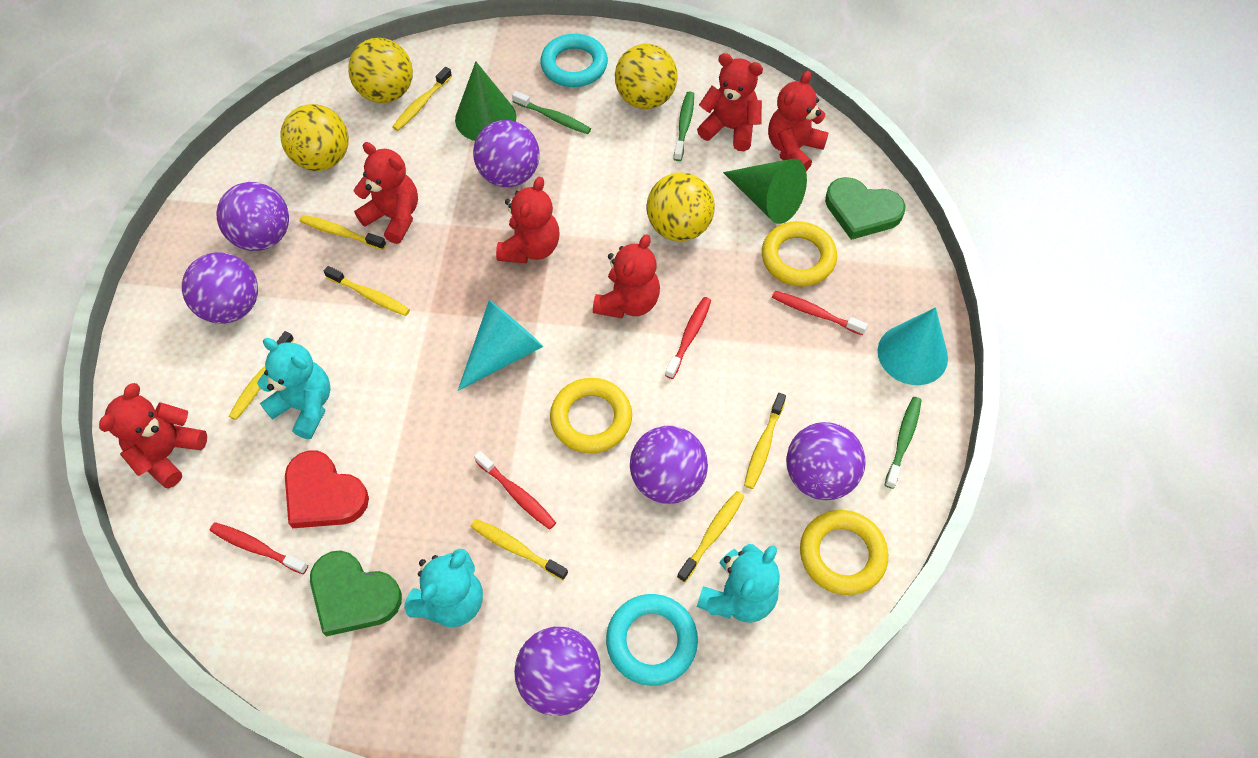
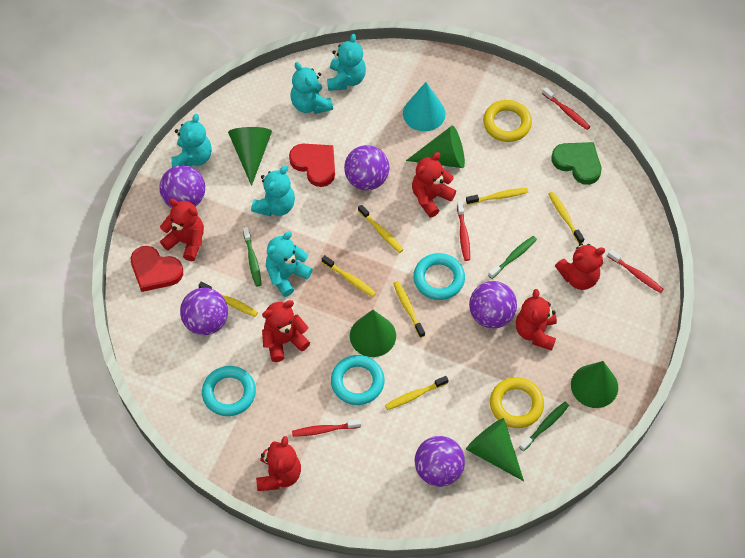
green cone: [455,61,516,141] [723,159,807,224] = 2 -> [228,127,272,186] [350,310,396,357] [406,125,465,168] [466,418,524,481] [571,361,618,408] = 5
green heart: [310,550,402,637] [825,177,906,240] = 2 -> [551,142,601,185] = 1
purple ball: [182,252,258,324] [217,182,289,251] [473,120,540,187] [514,627,601,716] [630,426,708,504] [786,422,865,500] = 6 -> [159,165,205,208] [180,288,228,335] [344,145,389,190] [415,436,465,487] [469,281,517,329] = 5
red heart: [285,450,369,528] = 1 -> [131,246,183,292] [289,144,335,187] = 2
turquoise cone: [458,300,543,391] [878,307,948,385] = 2 -> [403,82,446,132] = 1
turquoise ring: [540,34,608,87] [606,594,698,686] = 2 -> [202,366,256,416] [331,355,384,405] [413,253,465,300] = 3
turquoise teddy bear: [257,338,331,439] [404,549,483,627] [697,544,780,623] = 3 -> [171,114,212,167] [251,166,295,216] [266,231,313,297] [291,62,333,114] [327,34,366,91] = 5
yellow ball: [280,104,349,171] [348,38,413,103] [615,44,678,109] [647,173,715,241] = 4 -> none = 0
yellow ring: [550,378,632,453] [762,221,837,286] [800,510,888,595] = 3 -> [483,100,532,142] [490,377,544,428] = 2

